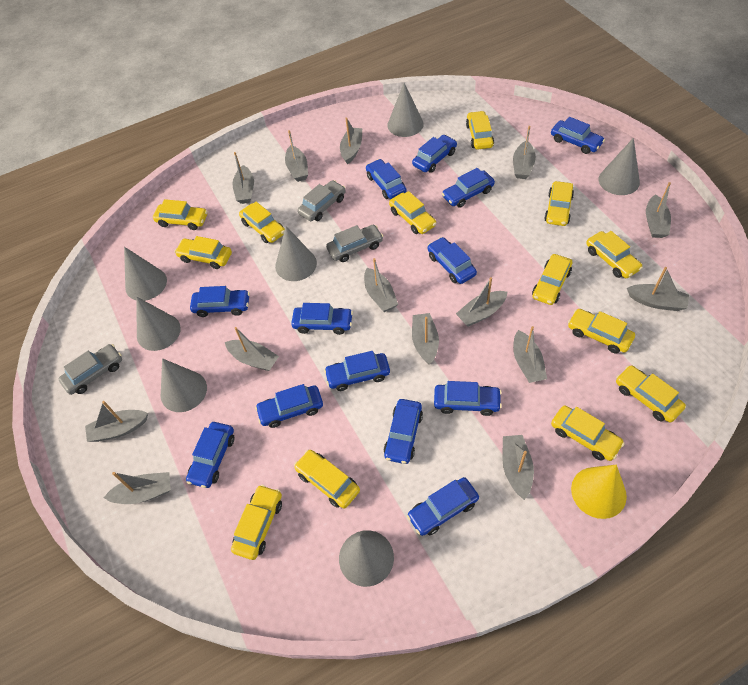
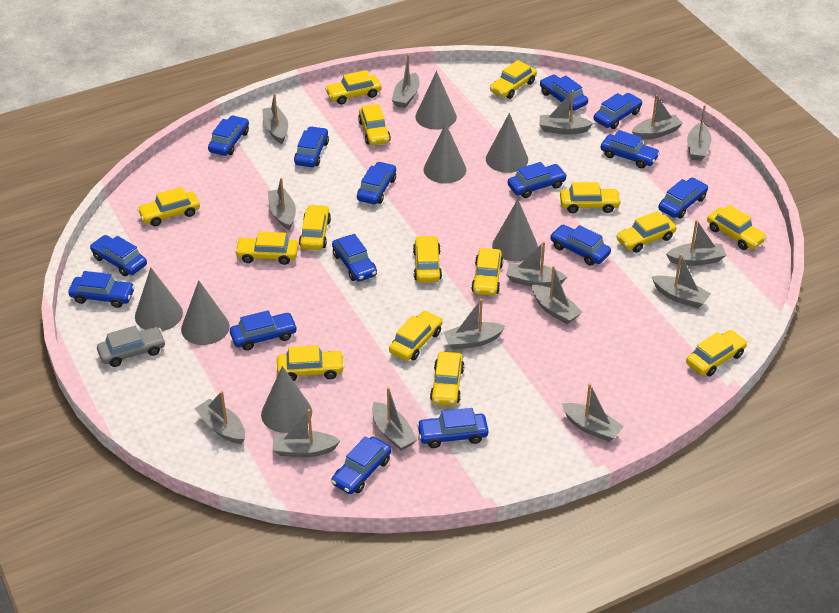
blue car: [186,422,235,488] [190,286,250,317] [255,384,323,428] [291,303,353,335] [324,351,390,391] [366,159,406,199] [384,399,423,464] [407,477,479,536] [412,135,457,173] [428,237,477,284] [434,381,502,416] [442,168,495,208] [551,117,605,154] = 13 -> [68,271,135,308] [90,235,147,276] [208,115,249,156] [230,310,297,350] [294,126,329,167] [331,436,392,494] [332,234,377,282] [357,161,396,205] [417,408,489,448] [508,162,567,198] [540,75,588,111] [550,225,611,266] [594,93,642,129] [601,130,660,168] [658,178,708,218] = 15
grey boat: [85,401,148,442] [104,472,171,504] [225,327,279,371] [232,152,254,204] [285,130,308,182] [340,118,362,165] [364,258,398,312] [412,313,439,365] [456,277,507,327] [503,435,534,500] [513,126,536,179] [513,326,547,383] [627,267,689,311] [646,182,671,238] = 14 -> [195,391,245,444] [262,93,288,144] [268,178,296,230] [273,409,340,457] [372,387,418,450] [392,54,420,108] [443,299,505,350] [506,241,567,288] [532,266,582,324] [539,90,593,135] [562,383,624,442] [632,95,683,140] [652,254,711,308] [666,220,726,266] [687,105,712,161] = 15
grey car: [59,344,122,395] [298,180,346,221] [326,225,383,262] = 3 -> [97,326,166,367] = 1
yellow car: [153,199,207,230] [174,236,232,269] [231,485,282,560] [239,202,285,243] [294,450,360,509] [389,191,436,234] [466,111,494,149] [532,254,572,305] [544,181,574,226] [551,405,625,461] [568,309,635,354] [586,231,643,278] [616,365,686,423] = 13 -> [137,187,200,226] [235,232,298,265] [277,345,344,381] [299,205,331,250] [325,70,382,104] [358,104,391,145] [389,311,443,361] [413,236,442,282] [430,352,464,406] [471,248,503,296] [490,60,537,99] [560,182,621,213] [616,211,676,253] [686,330,747,376] [707,205,767,250] = 15
yellow cone: [571,465,627,519] = 1 -> none = 0

